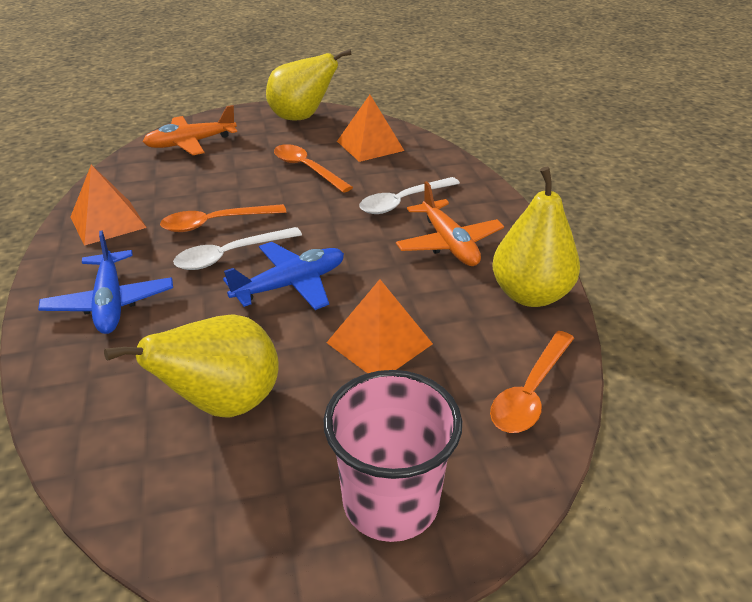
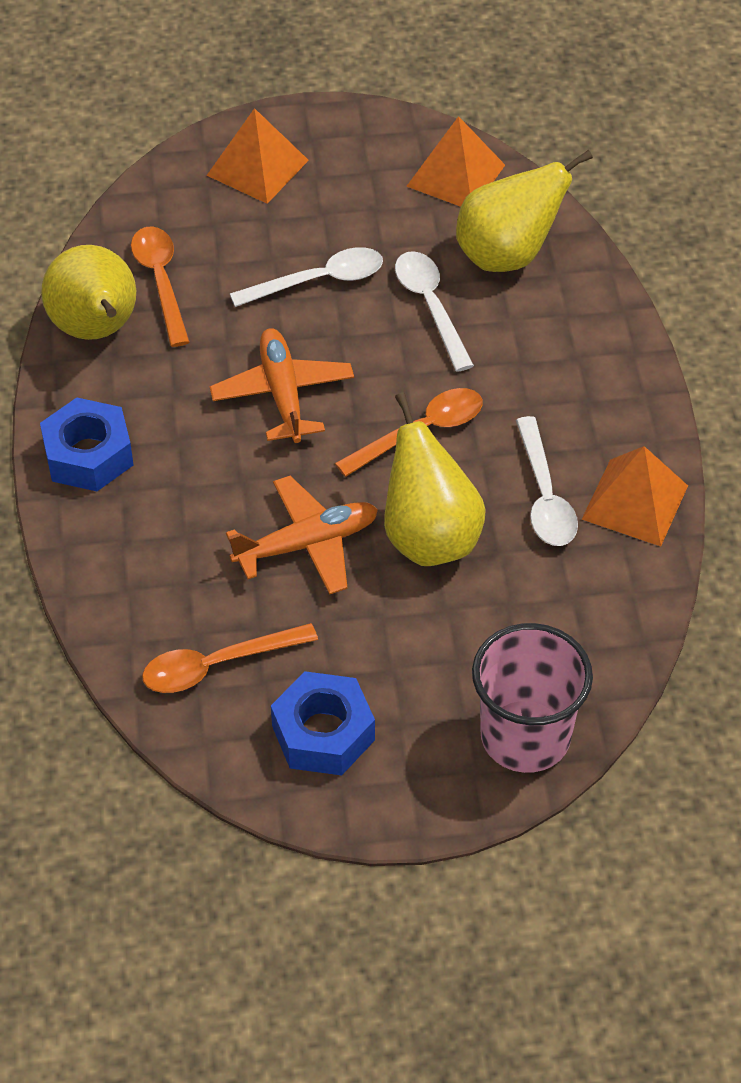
blue nut: none = 0 -> [40,398,134,491] [271,671,375,775] = 2
blue plane: [38,230,173,334] [223,242,344,310] = 2 -> none = 0
white spoon: [173,227,302,270] [359,177,460,214] = 2 -> [230,247,383,307] [395,251,474,372] [516,416,578,546] = 3

